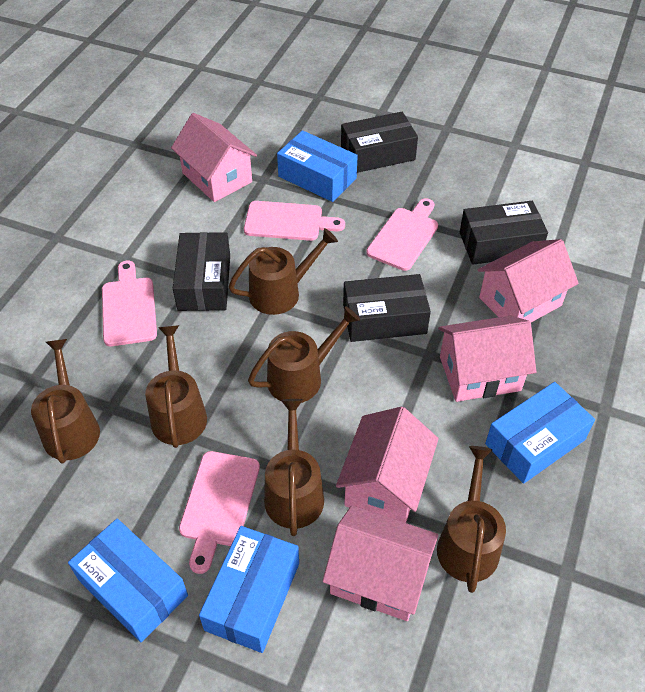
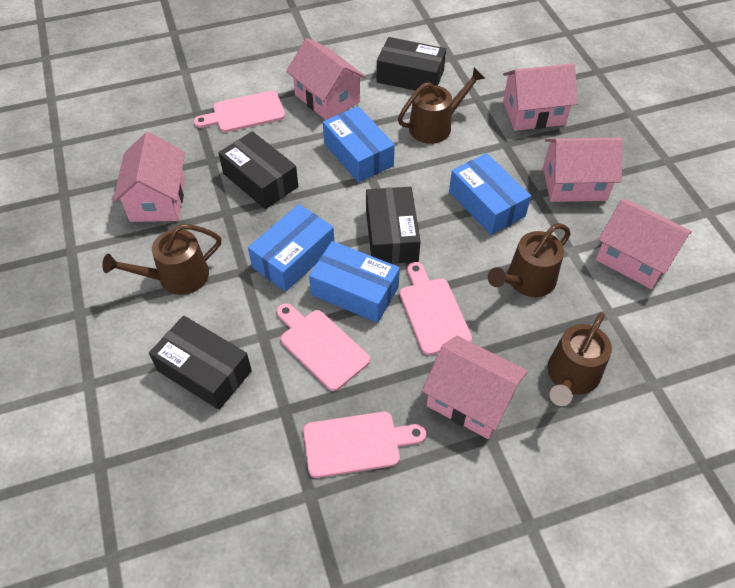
brown watering can: [31,339,100,463] [145,325,207,448] [228,228,338,315] [248,306,360,403] [264,399,324,536] [437,446,506,593] = 6 -> [102,224,221,295] [398,68,485,144] [488,223,571,297] [548,312,612,406] = 4
pink house: [171,113,257,202] [322,505,439,621] [336,407,439,523] [438,316,536,402] [477,239,579,323] = 5 -> [113,132,185,222] [286,38,366,120] [422,336,528,439] [503,63,578,131] [543,138,623,202] [596,199,692,289] = 6

